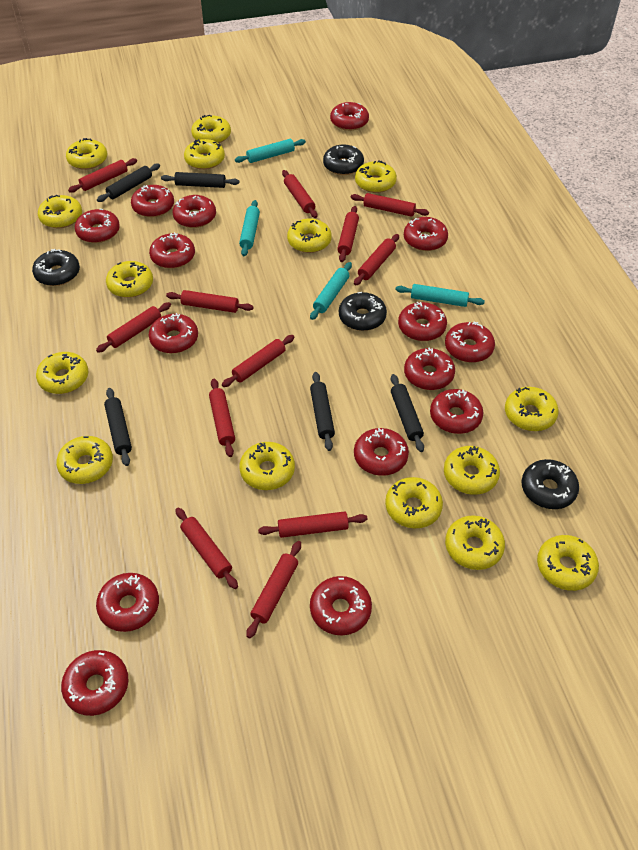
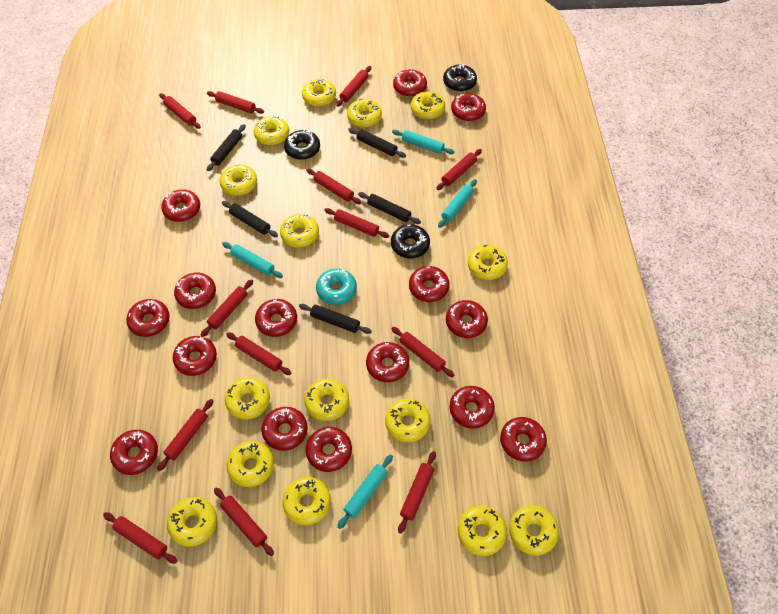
black donut: [32,249,80,286] [323,145,364,175] [339,292,387,331] [522,459,579,509] = 4 -> [284,130,320,160] [391,224,430,258] [443,64,477,92] = 3
red rolling pin: [68,158,137,193] [96,302,171,353] [166,290,254,313] [175,507,238,589] [209,379,235,457] [222,335,294,387] [246,541,301,638] [258,511,367,538] [282,170,317,218] [337,206,359,262] [351,193,429,217] [354,234,399,286] = 12 -> [103,512,177,564] [157,399,213,471] [159,93,201,129] [201,279,253,337] [207,91,264,114] [214,488,274,556] [226,332,292,375] [306,168,362,204] [324,208,389,238] [336,66,371,107] [391,327,455,377] [398,451,436,534] [436,149,482,190] = 13
turquoise donut: none = 0 -> [316,269,357,305] = 1

